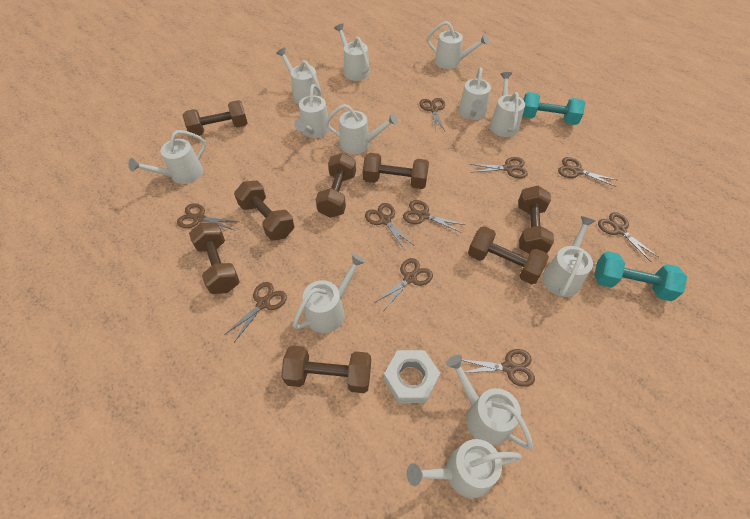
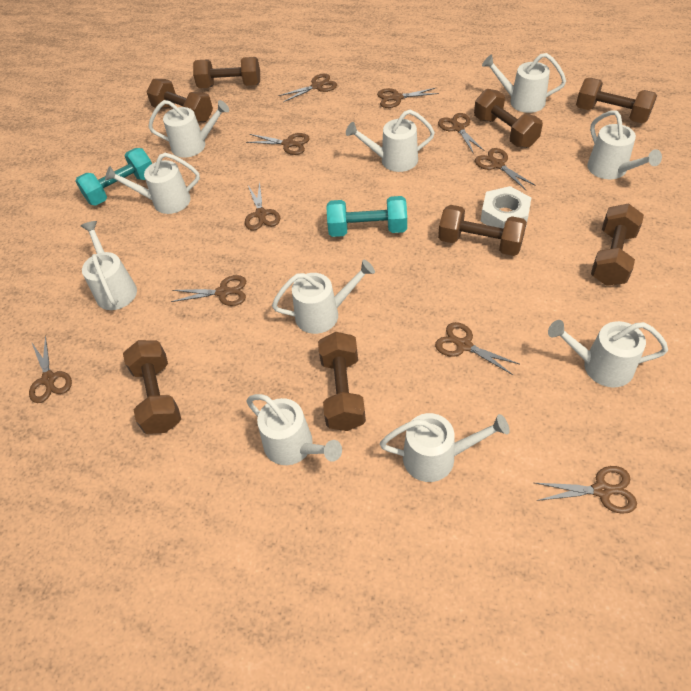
white watering can: [129,130,206,184] [276,48,321,104] [293,254,365,333] [294,84,330,138] [326,104,398,154] [334,24,370,81] [407,439,522,498] [427,21,489,69] [446,355,533,449] [459,67,491,120] [490,72,525,137] [542,216,595,297] = 12 -> [81,221,137,310] [105,153,200,214] [148,100,229,158] [246,394,342,465] [272,259,375,334] [346,110,435,172] [380,413,510,482] [482,53,566,113] [548,320,668,387] [587,111,662,179] = 10

